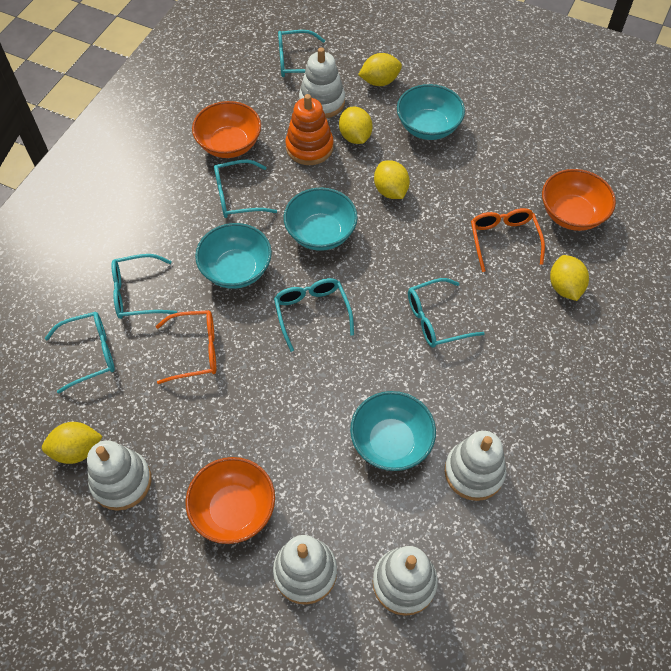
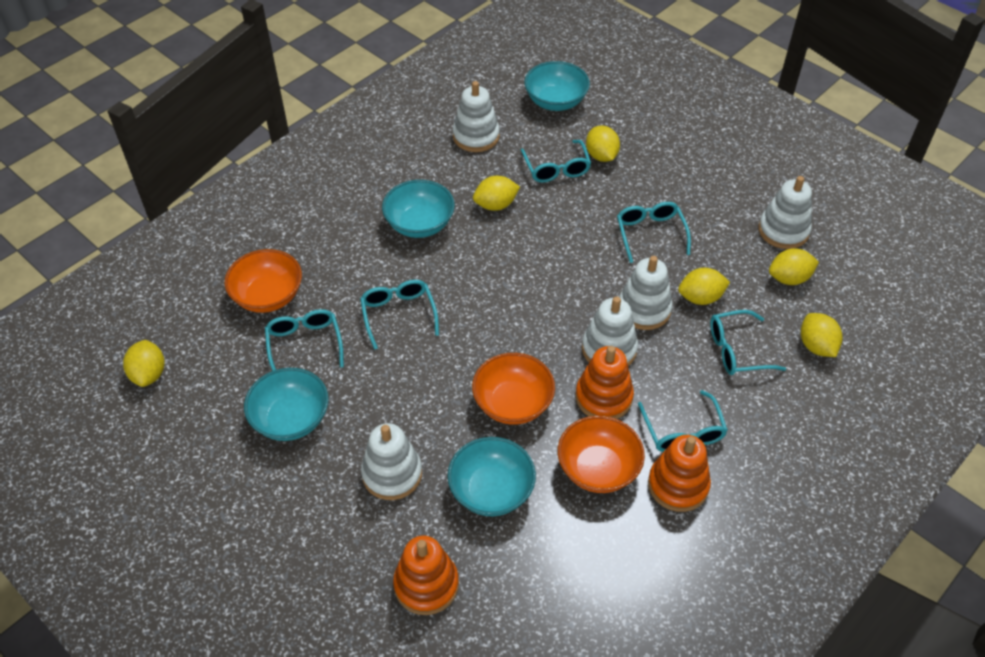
orange glasses: [156,310,216,384] [471,208,545,272] = 2 -> none = 0
orange stacking toy: [285,94,333,165] = 1 -> [393,536,459,615] [576,346,634,419] [648,435,711,512] = 3
yellow lemon: [42,422,103,464] [339,107,372,144] [358,53,402,86] [374,160,410,199] [550,255,589,301] = 5 -> [123,340,165,387] [473,176,520,211] [586,125,620,162] [678,268,730,305] [769,248,819,285] [801,313,843,357] = 6

